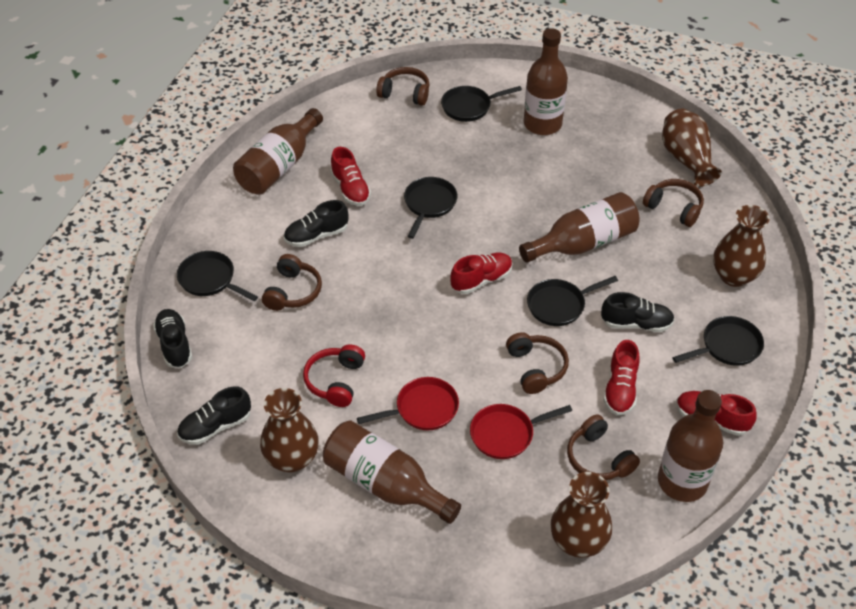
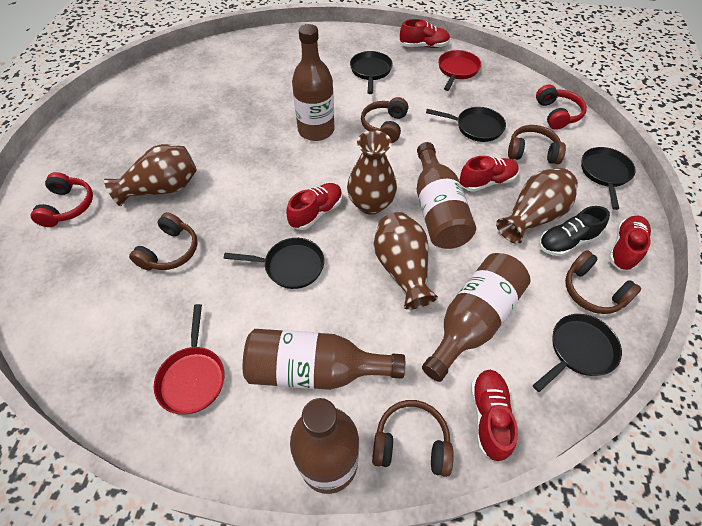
black shoe: [153,309,192,368] [177,386,251,445] [284,200,349,247] [601,292,675,332] = 4 -> [539,206,610,256] = 1
red headphones: [303,344,365,407] = 1 -> [31,172,93,227] [536,84,587,130] = 2
red shoe: [330,147,371,206] [450,253,513,294] [603,340,640,415] [676,391,757,436] = 4 -> [286,183,342,230] [400,19,450,48] [459,156,519,192] [471,370,518,461] [609,216,651,271] = 5

